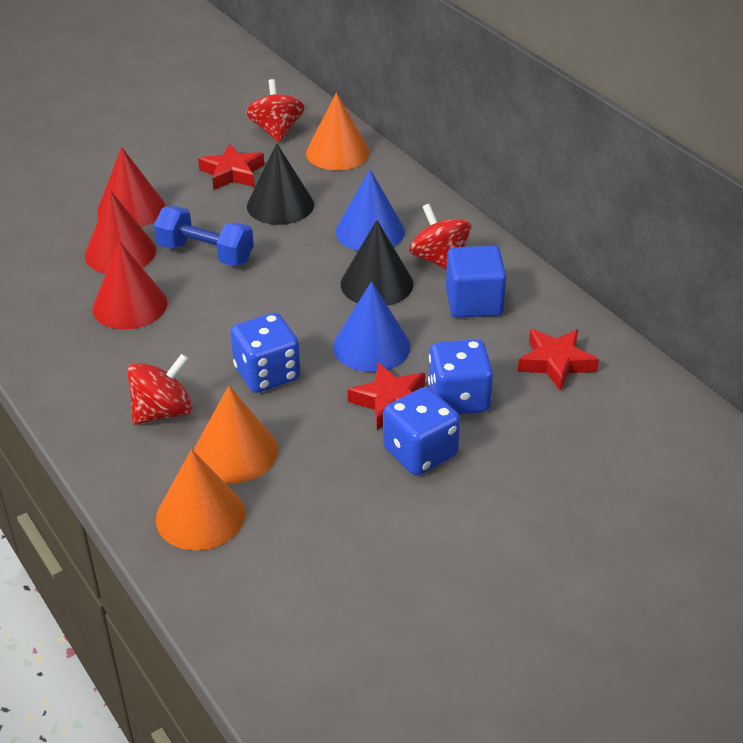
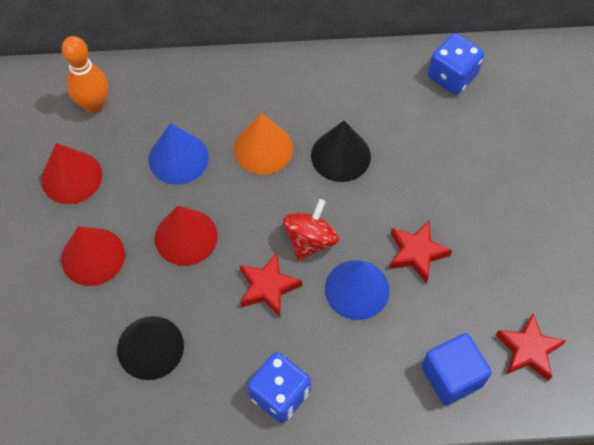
blue dice: [230,313,300,393] [383,387,460,475] [428,339,493,414] = 3 -> [247,352,311,423] [428,33,484,95] = 2
blue dumbbell: [154,206,254,266] = 1 -> none = 0
orange bowling pin: none = 0 -> [62,36,109,113] = 1
orange cone: [156,449,245,551] [194,386,278,483] [306,92,370,170] = 3 -> [234,113,293,175] = 1
red spinning top: [127,354,193,425] [246,79,305,142] [409,204,471,270] = 3 -> [283,199,339,261] = 1

